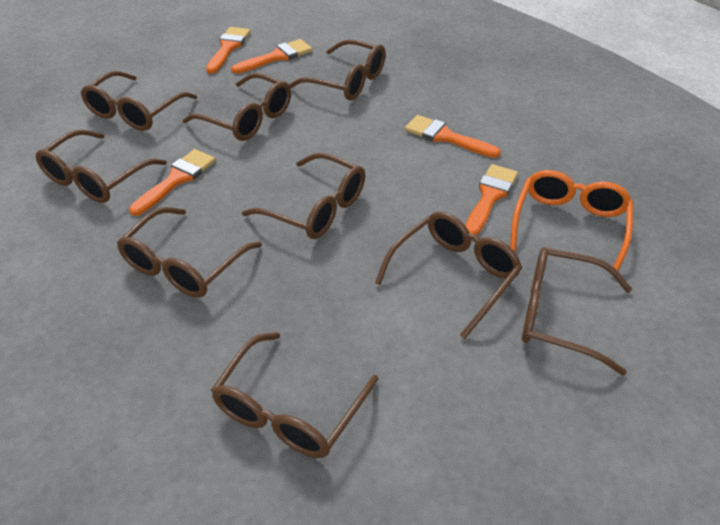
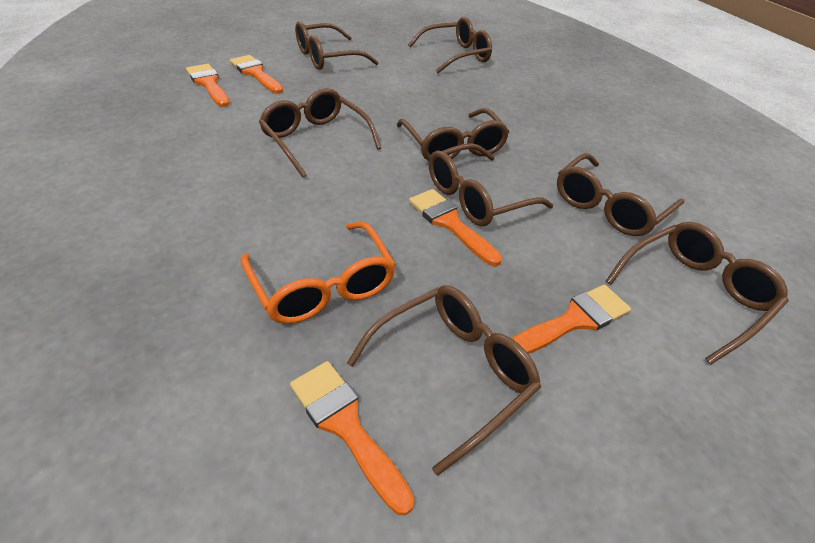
brown glasses: [35,129,167,203] [81,71,197,131] [117,207,262,298] [183,73,291,141] [211,332,378,458] [242,153,365,239] [289,39,386,101] [375,211,522,339] [522,247,632,376] = 9 -> [259,88,381,178] [295,21,379,70] [347,285,541,476] [396,108,509,161] [408,17,492,73] [429,143,553,226] [557,153,684,236] [606,222,789,364] = 8

